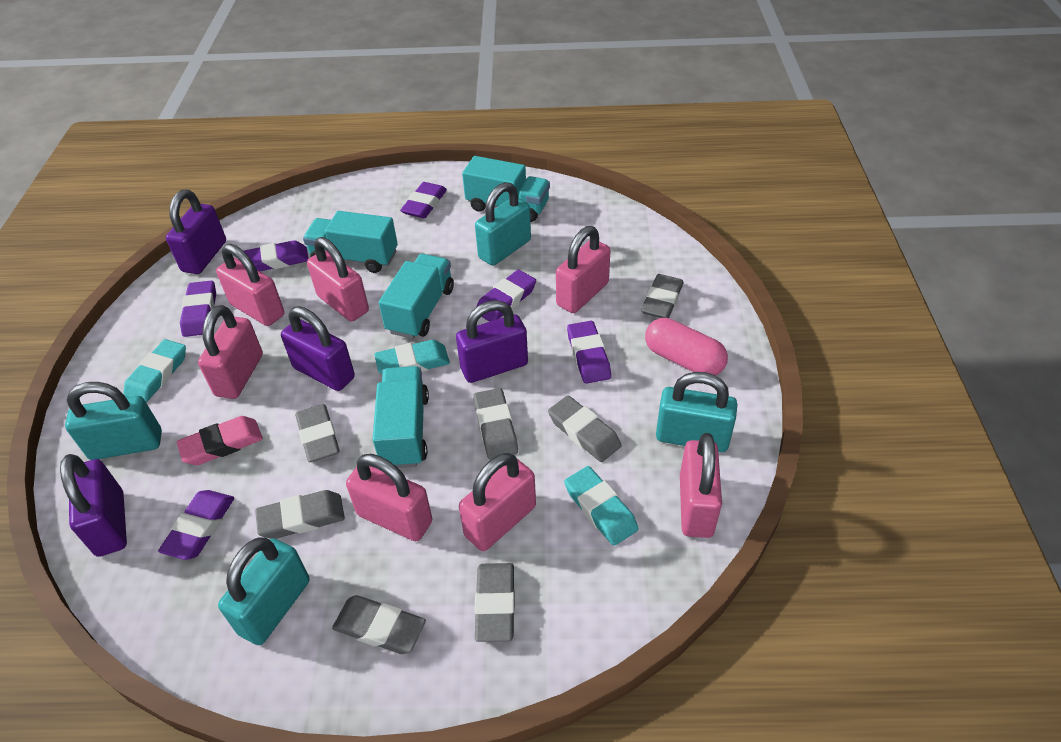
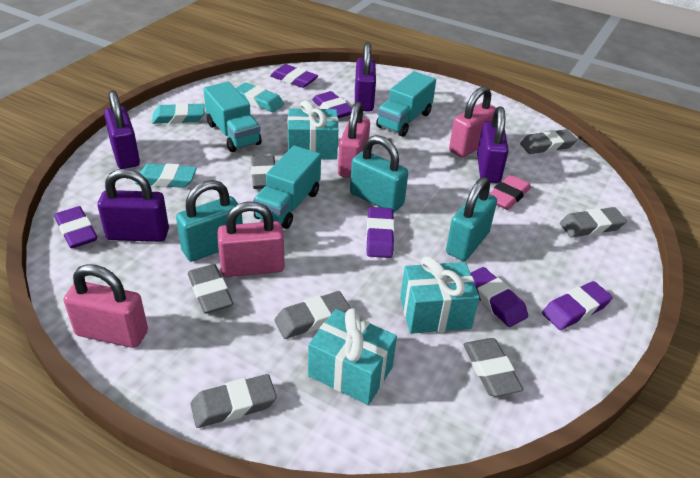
pink capsule: [645,318,728,375] = 1 -> none = 0
pink padlock: [198,305,263,399] [216,244,284,326] [307,237,369,322] [346,454,432,541] [459,453,536,551] [556,226,611,313] [680,433,722,538] = 7 -> [64,264,148,348] [217,201,284,277] [338,101,370,178] [449,86,496,158] = 4
turquoise gift: none = 0 -> [288,100,338,160] [308,308,397,405] [400,256,480,334] = 3
turquoise padlock: [65,382,162,460] [218,537,309,645] [475,182,531,266] [656,372,737,452] = 4 -> [176,180,243,261] [350,135,408,213] [446,177,497,261] = 3
turquoise truck: [303,211,398,273] [373,366,429,468] [379,254,454,339] [462,156,550,222] = 4 -> [203,82,262,152] [253,146,321,229] [376,71,436,137] = 3

